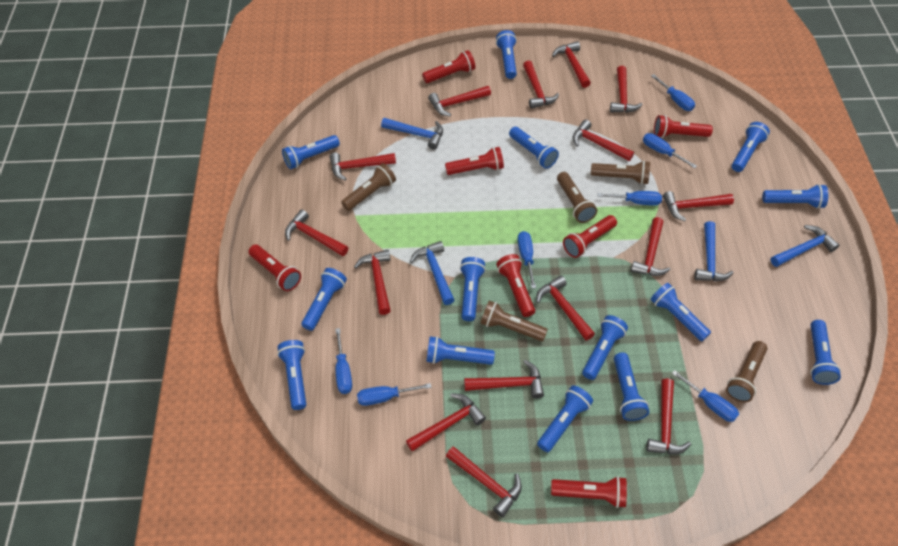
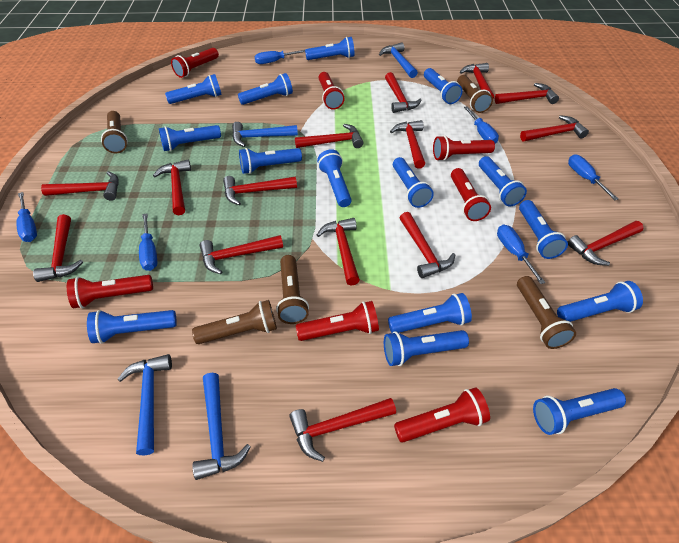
blue flashlight: [277,340,306,410] [282,135,340,169] [301,268,347,331] [426,336,495,365] [460,257,486,321] [496,30,517,79] [509,127,559,169] [537,385,593,452] [582,315,628,380] [614,352,649,421] [651,283,711,341] [732,122,770,172] [762,184,828,209] [810,320,841,385] = 14 -> [87,310,177,344] [159,125,221,151] [165,74,222,104] [238,73,293,105] [239,148,302,174] [305,37,355,60] [317,149,352,207] [384,330,469,366] [388,293,472,333] [393,157,434,208] [424,68,463,104] [479,156,527,206] [519,200,568,259] [533,388,626,435] [557,281,643,322] = 15
blue screwdriver: [335,328,352,394] [357,383,432,406] [518,231,536,289] [597,191,662,206] [643,133,697,168] [651,74,695,111] [672,370,739,422] = 7 -> [16,192,37,242] [139,213,157,271] [254,50,305,64] [464,106,499,143] [497,225,545,284] [568,154,618,200] = 6

